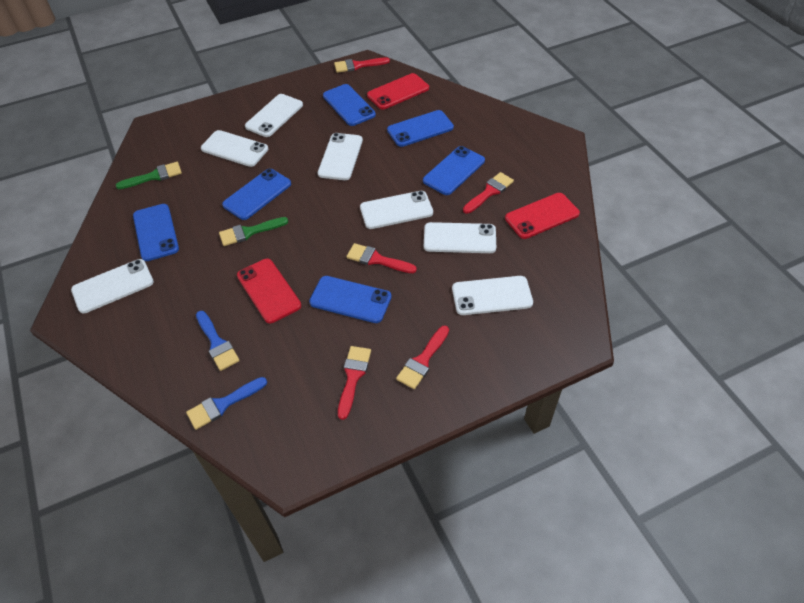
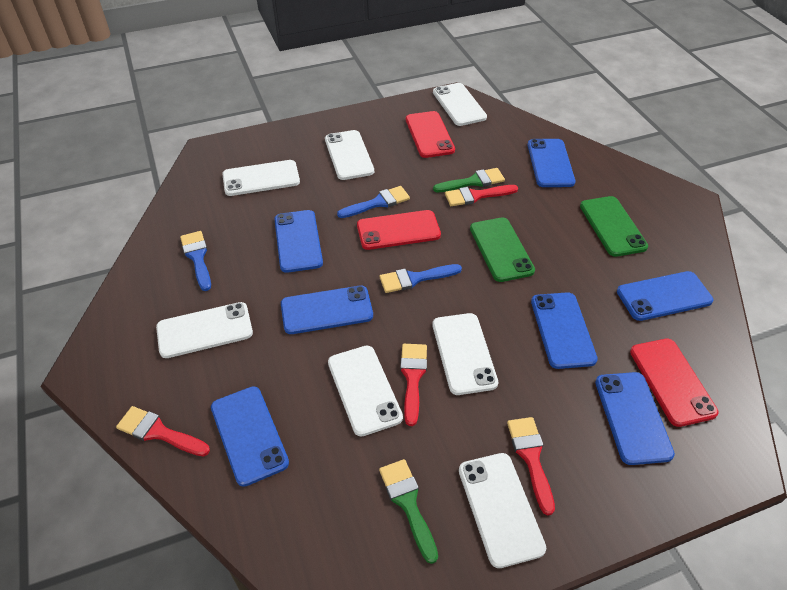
blue brush: [186,377,267,430] [196,311,240,371] = 2 -> [180,231,211,291] [337,186,410,218] [379,264,462,293] = 3
blue phone: [133,204,179,261] [222,169,291,220] [309,276,391,323] [323,84,376,126] [387,110,454,147] [423,146,485,195] = 6 -> [211,386,289,487] [274,210,323,273] [281,286,373,334] [528,139,575,187] [531,292,598,369] [595,372,675,465] [617,271,713,321] = 7
green phone: none = 0 -> [470,217,535,282] [580,196,648,257] = 2
red brush: [334,57,390,73] [338,346,371,420] [346,243,417,273] [396,326,449,389] [463,172,514,214] = 5 -> [116,406,210,456] [400,344,427,426] [445,185,518,206] [507,417,555,515] = 4

